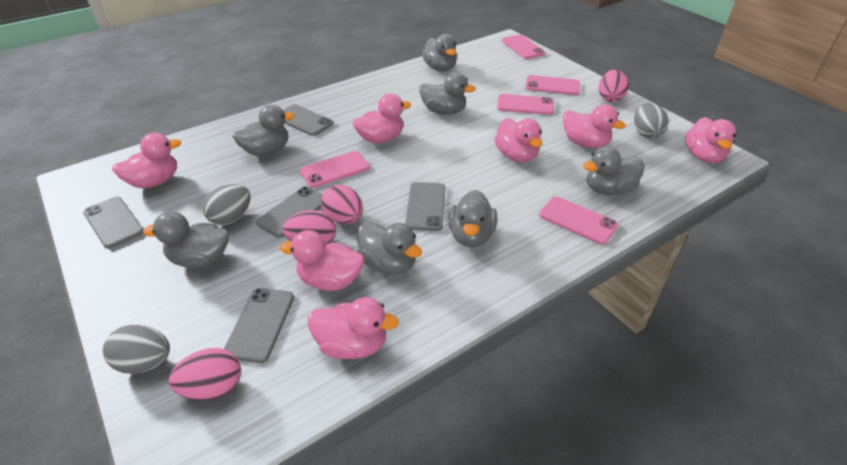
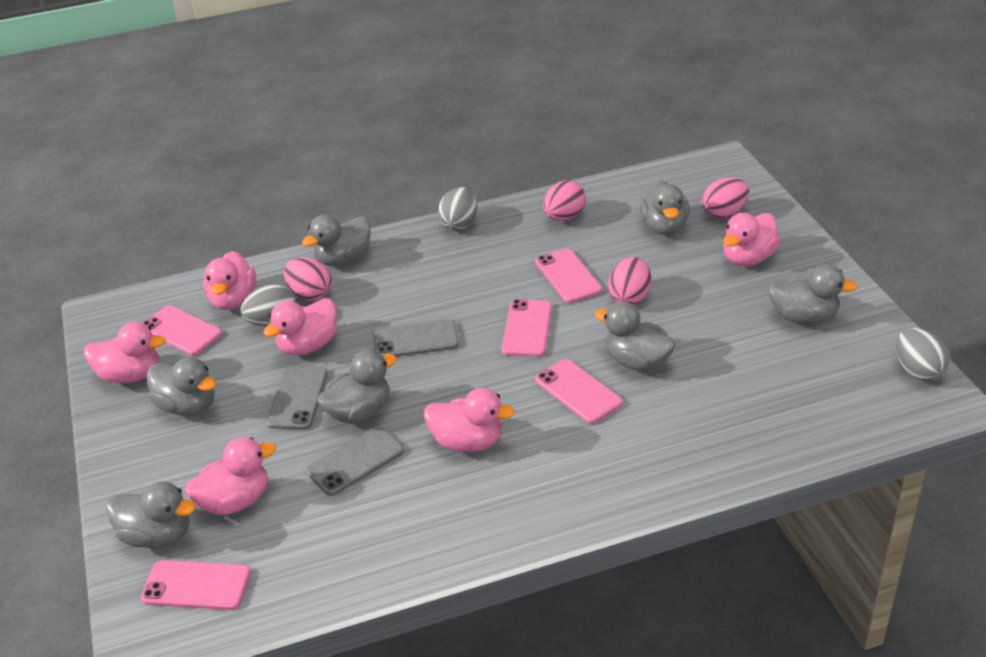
grey phone: [83,197,143,249] [224,288,294,363] [256,186,323,238] [283,104,333,136] [405,182,445,231] = 5 -> [266,366,328,430] [306,426,404,496] [373,319,459,357] = 3
pink duck: [112,133,181,188] [280,230,364,291] [308,297,399,359] [353,94,411,143] [494,118,542,162] [563,104,626,148] [685,117,736,163] = 7 -> [84,322,166,383] [185,437,276,515] [203,251,256,310] [263,298,337,356] [424,388,515,452] [723,213,780,266] = 6

